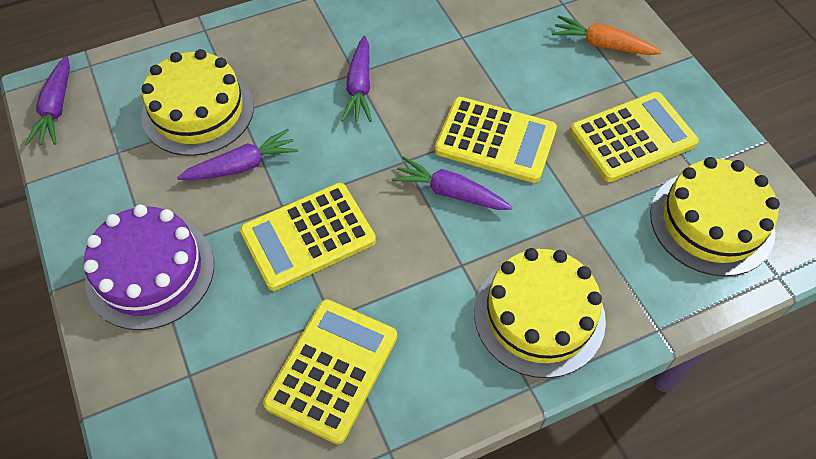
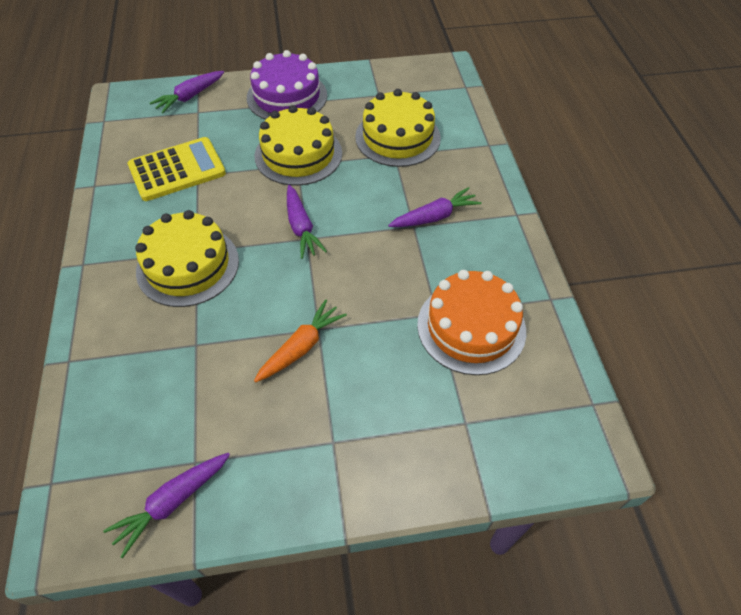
orange cake: none = 0 -> [417,270,526,375] = 1
yellow calculator: [240,183,376,291] [263,299,397,444] [435,97,557,183] [570,92,699,182] = 4 -> [128,137,226,201] = 1

